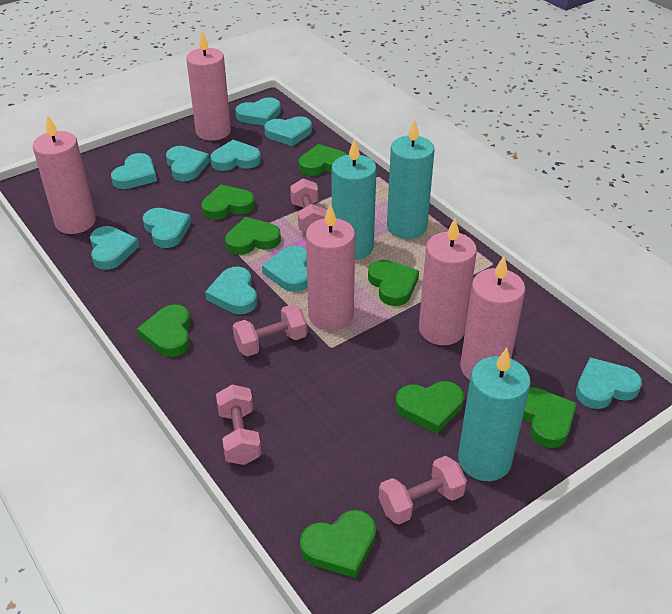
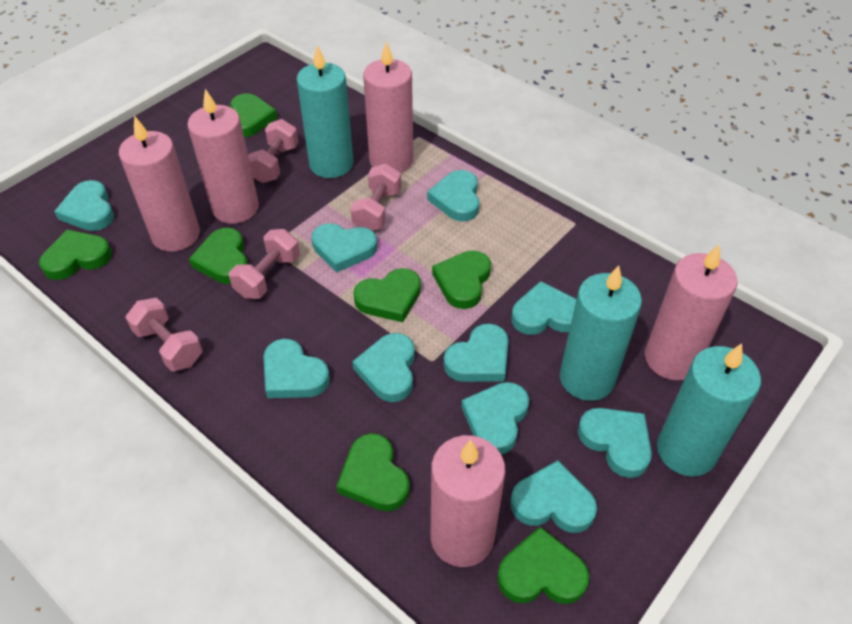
green heart: [137,304,191,357] [201,184,255,220] [225,217,281,255] [299,144,347,176] [300,510,376,578] [368,260,419,306] [396,381,464,434] [523,387,577,448] = 8 -> [39,230,112,280] [189,228,248,284] [230,93,277,138] [336,433,410,511] [353,268,421,322] [432,250,491,309] [497,527,589,604] = 7

